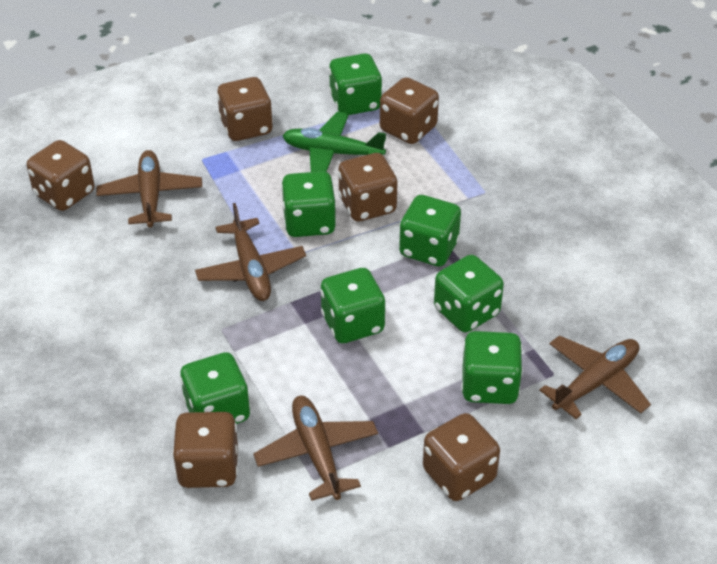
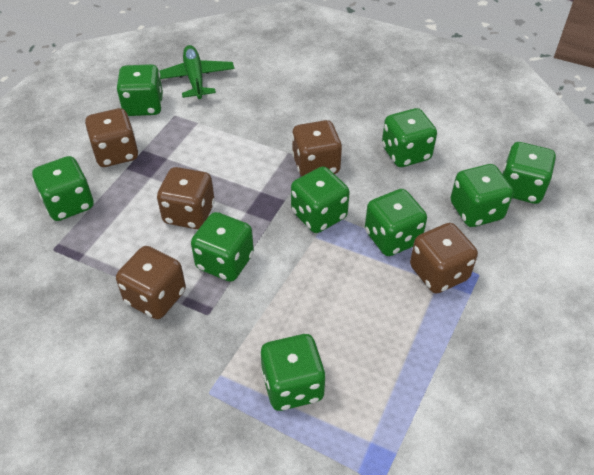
brown dice: [27,140,94,211] [172,412,238,488] [217,77,273,141] [338,153,398,222] [380,77,439,144] [423,413,500,501] = 6 -> [85,108,138,167] [116,246,186,319] [157,167,215,229] [292,120,342,177] [410,223,478,293] = 5
brown plane: [96,150,202,228] [195,203,306,301] [253,396,378,501] [539,335,651,419] = 4 -> none = 0
green dice: [180,352,250,424] [281,171,336,237] [320,268,385,343] [329,53,382,115] [399,195,461,267] [434,255,504,332] [461,331,523,404] = 7 -> [32,156,94,221] [116,64,163,116] [191,212,254,282] [261,334,326,411] [291,166,350,233] [365,189,427,256] [382,108,437,167] [451,164,514,227] [503,142,556,204] = 9

